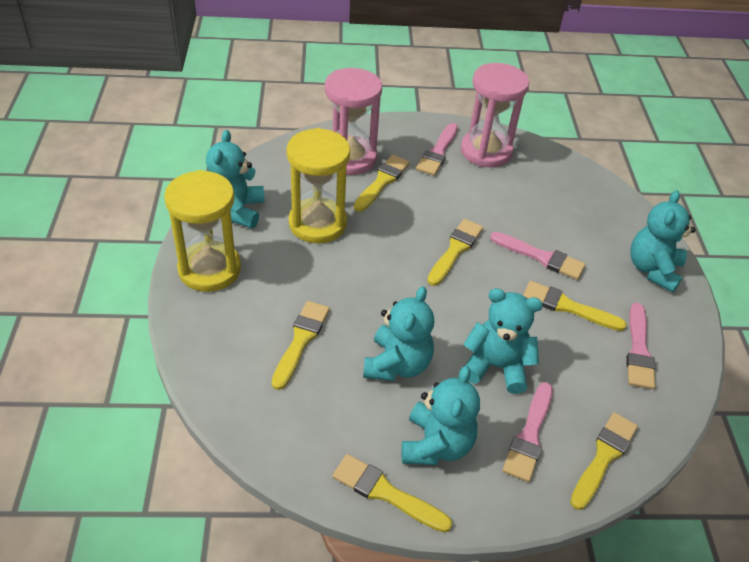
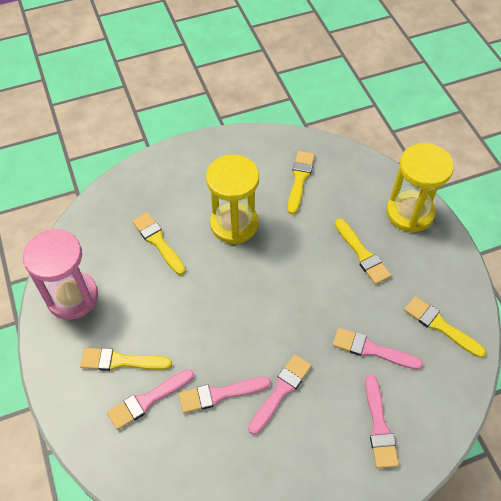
pink brush: [416,123,458,176] [490,232,586,280] [503,382,553,482] [626,303,655,389] = 4 -> [107,369,194,430] [179,377,271,413] [248,355,312,435] [333,328,423,370] [365,374,399,468] = 5
pink hourglass: [325,68,382,175] [461,63,529,167] = 2 -> [23,229,98,320] = 1
turquoise teddy bear: [206,130,265,228] [363,286,434,381] [401,366,480,465] [463,288,543,394] [630,190,696,292] = 5 -> none = 0
yellow brush: [272,301,330,390] [332,454,452,533] [354,155,410,212] [427,219,483,286] [523,281,627,331] [570,412,638,510] = 6 -> [80,348,172,371] [132,212,186,275] [288,151,315,214] [335,219,391,285] [404,296,486,358] = 5

